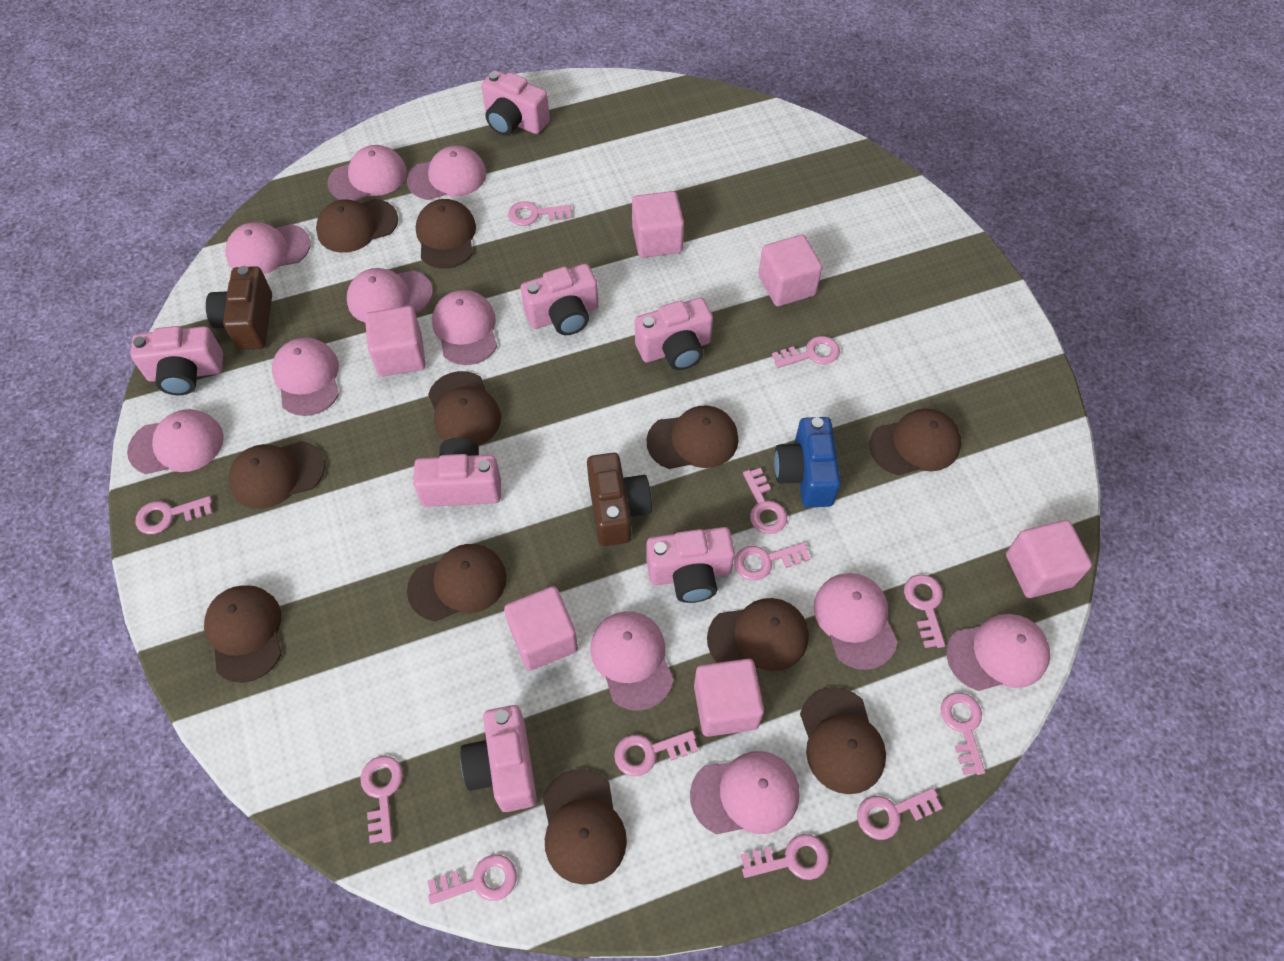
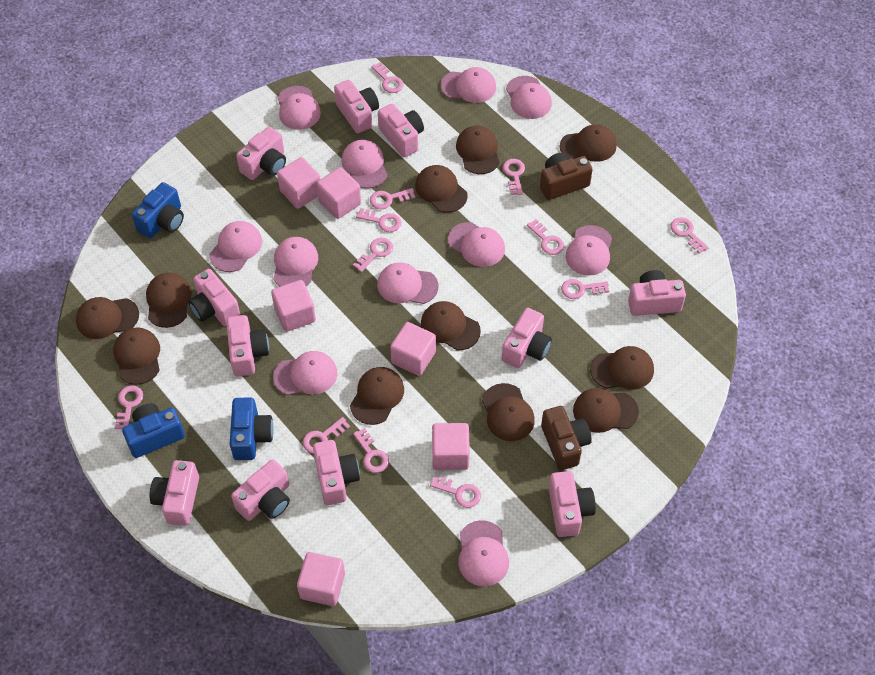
blue camera: [774,417,841,507] = 1 -> [122,404,185,458] [132,182,184,238] [230,397,274,460] = 3
pink camera: [131,326,223,395] [413,438,501,507] [460,705,537,812] [481,70,550,136] [521,264,599,335] [635,298,713,370] [646,527,735,603] = 7 -> [150,460,199,526] [188,269,240,326] [226,315,269,376] [231,459,290,521] [236,127,286,180] [313,440,360,505] [334,80,379,133] [378,104,424,157] [502,308,552,368] [549,471,596,537] [628,270,686,316] = 11

